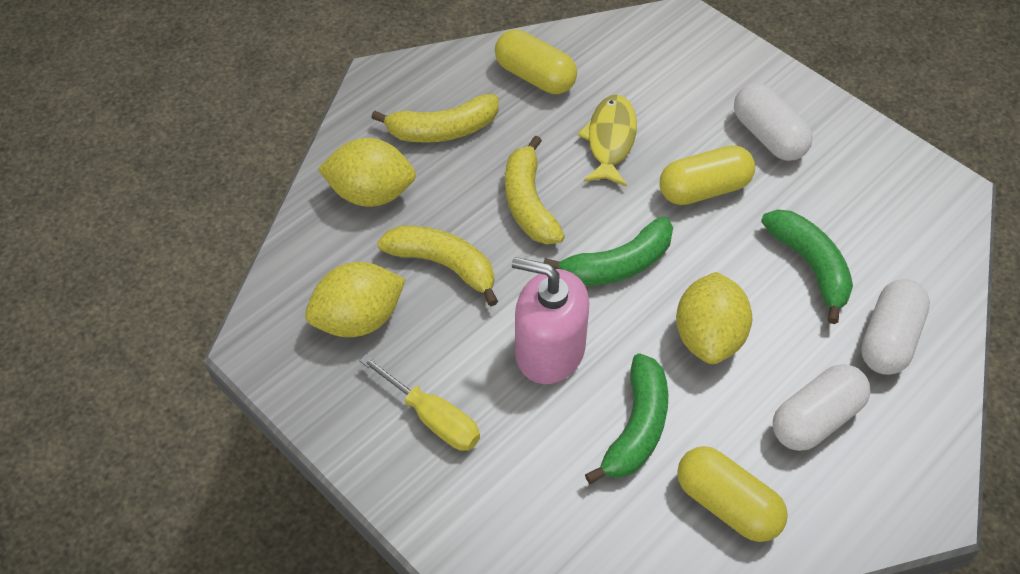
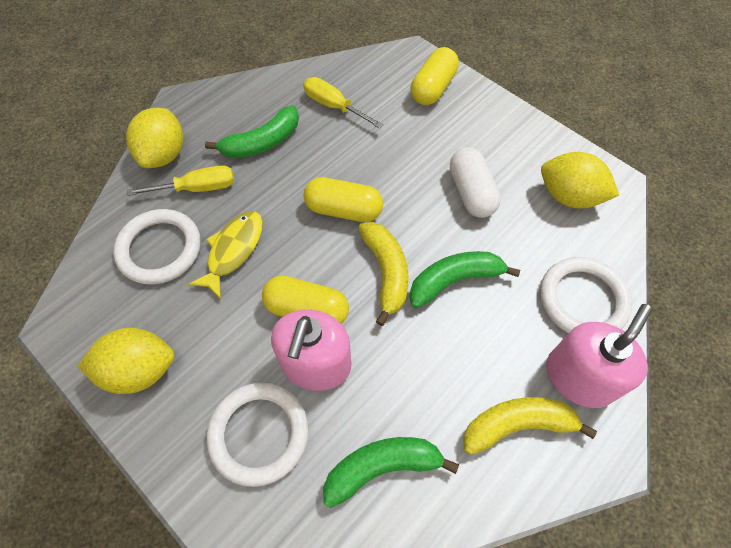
pink soap dispenser: [512,257,589,384] = 1 -> [271,310,351,391] [546,304,652,408] = 2
white capsule: [734,83,813,161] [773,364,871,451] [861,279,930,375] = 3 -> [450,147,501,218] = 1
white ring: none = 0 -> [113,209,201,284] [207,383,309,487] [540,257,633,333] = 3
yellow banana: [371,94,499,143] [377,226,498,306] [505,136,565,244] = 3 -> [358,222,409,326] [463,397,597,455] = 2
yellow screwdriver: [359,354,480,451] = 1 -> [127,165,234,196] [303,77,383,128] = 2

